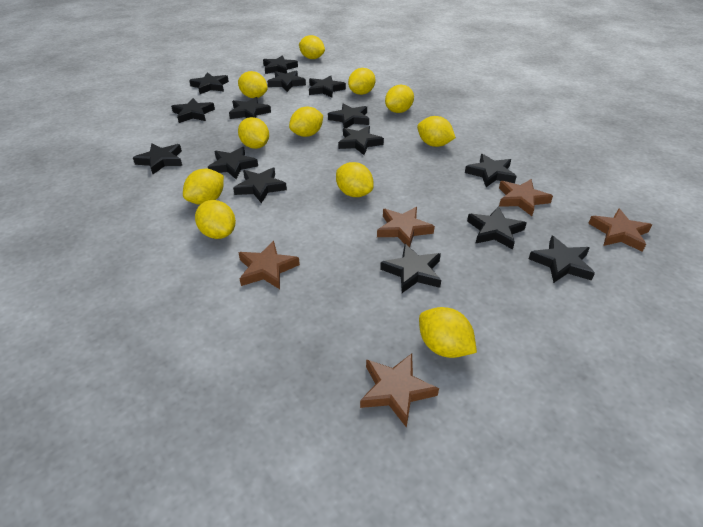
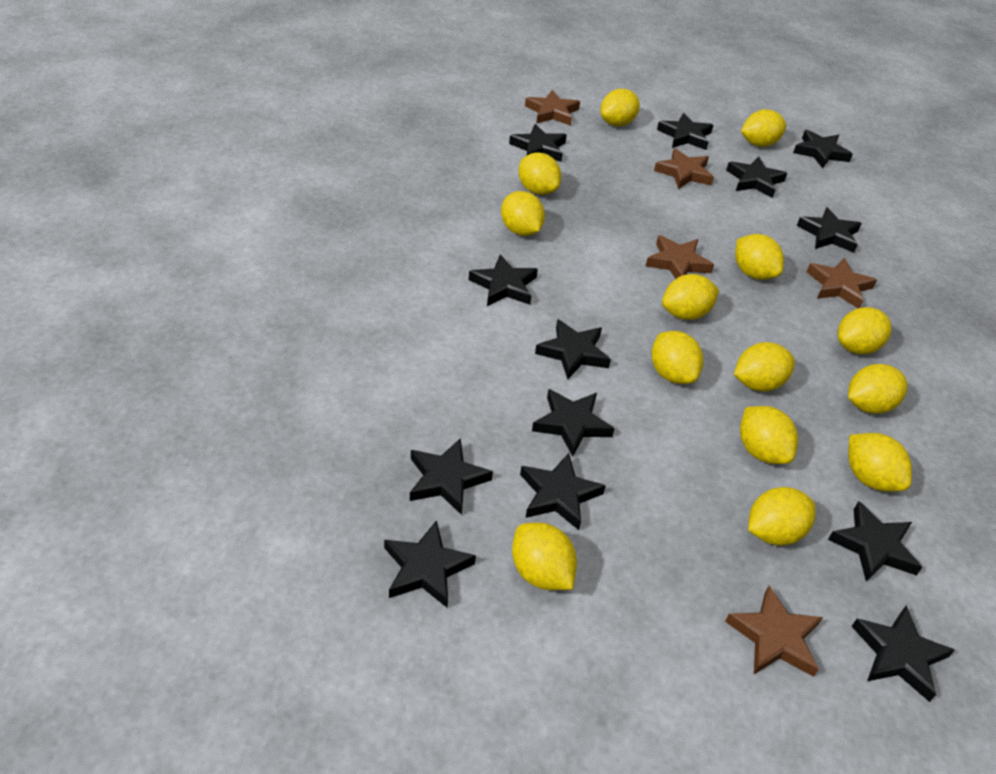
black star: [133,144,182,174] [171,98,215,123] [189,72,229,94] [208,147,258,179] [229,97,271,119] [233,167,287,203] [263,55,298,74] [267,70,306,92] [309,75,346,98] [328,103,369,128] [338,126,384,155] [380,244,441,293] [465,154,517,187] [467,207,527,249] [529,236,595,283] = 15 -> [384,520,476,608] [410,438,493,515] [469,254,538,306] [509,124,567,162] [520,453,606,530] [532,389,615,456] [535,319,611,379] [657,113,713,150] [726,157,787,198] [793,130,853,168] [797,207,862,253] [828,501,922,582] [851,606,955,702] = 13
yellow lemon: [183,169,224,205] [195,200,236,239] [238,71,268,98] [238,117,269,149] [289,107,323,137] [299,35,325,59] [336,162,374,197] [348,68,376,95] [385,85,414,113] [417,116,456,147] [419,307,477,358] = 11 -> [501,191,545,236] [512,523,577,590] [519,152,561,195] [600,89,640,126] [651,331,703,384] [662,274,719,320] [734,342,795,391] [735,234,784,280] [740,406,798,464] [741,109,786,147] [748,487,816,545] [837,307,892,354] [848,364,908,414] [848,433,912,491] = 14

